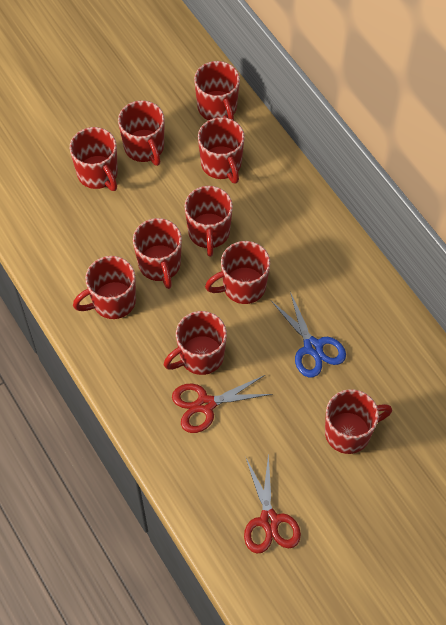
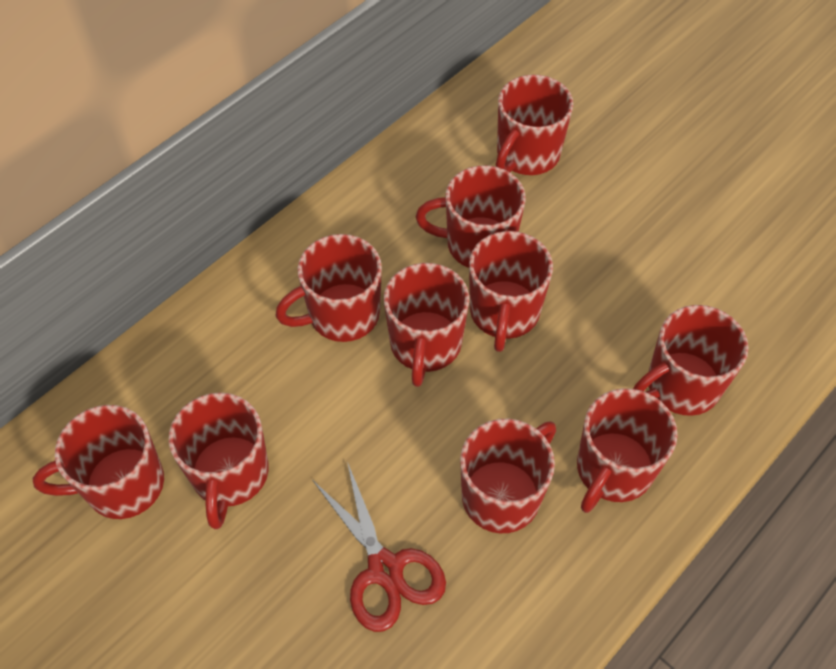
blue scissors: [271,292,346,377] = 1 -> none = 0
red scissors: [172,375,272,433] [244,452,301,554] = 2 -> [312,462,446,632] = 1

